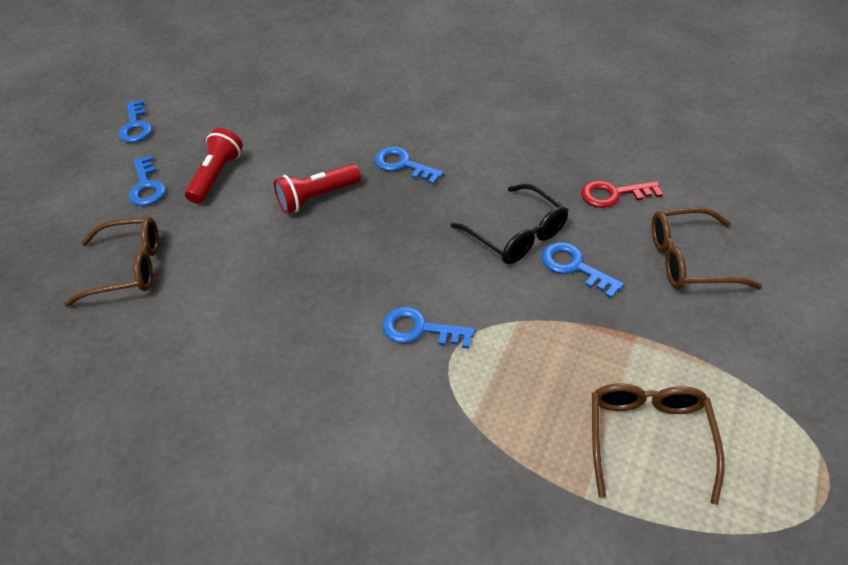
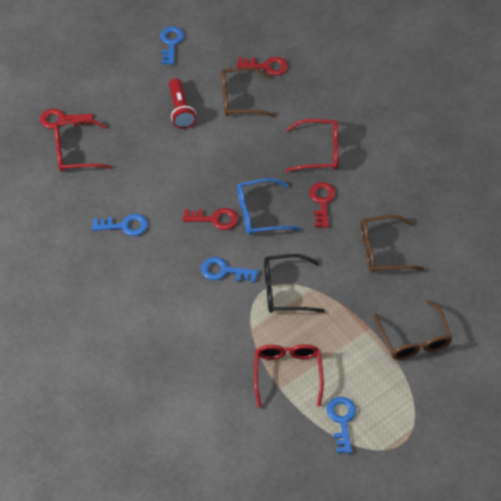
blue glasses: none = 0 -> [237,178,301,235] = 1
blue key: [118,100,152,143] [128,155,166,206] [375,147,444,185] [382,307,475,349] [542,242,624,298] = 5 -> [92,214,148,236] [160,26,184,65] [201,257,258,283] [327,397,356,454] = 4
red flashlight: [185,128,243,204] [274,164,361,214] = 2 -> [169,78,196,129] = 1
red glasses: none = 0 -> [54,118,112,172] [254,344,324,407] [285,119,338,172] = 3
red key: [581,180,663,208] = 1 -> [40,109,93,129] [182,208,238,230] [237,57,288,76] [309,182,336,228] = 4

